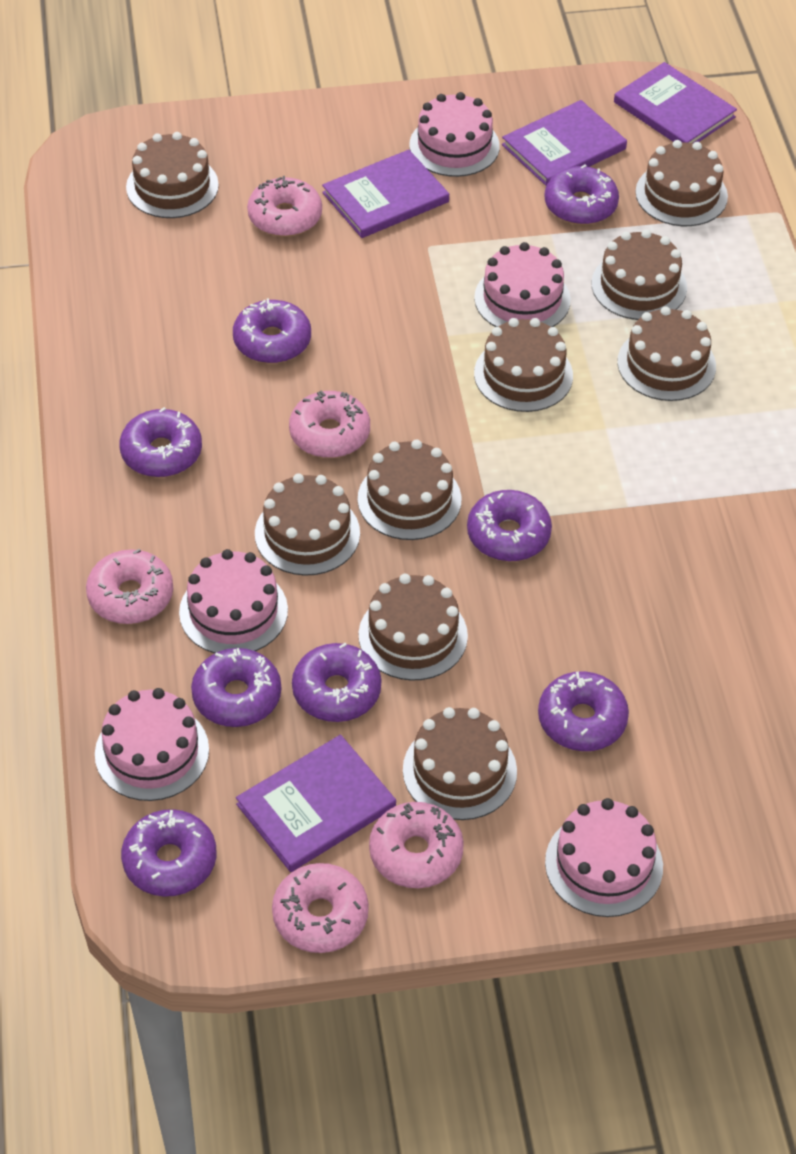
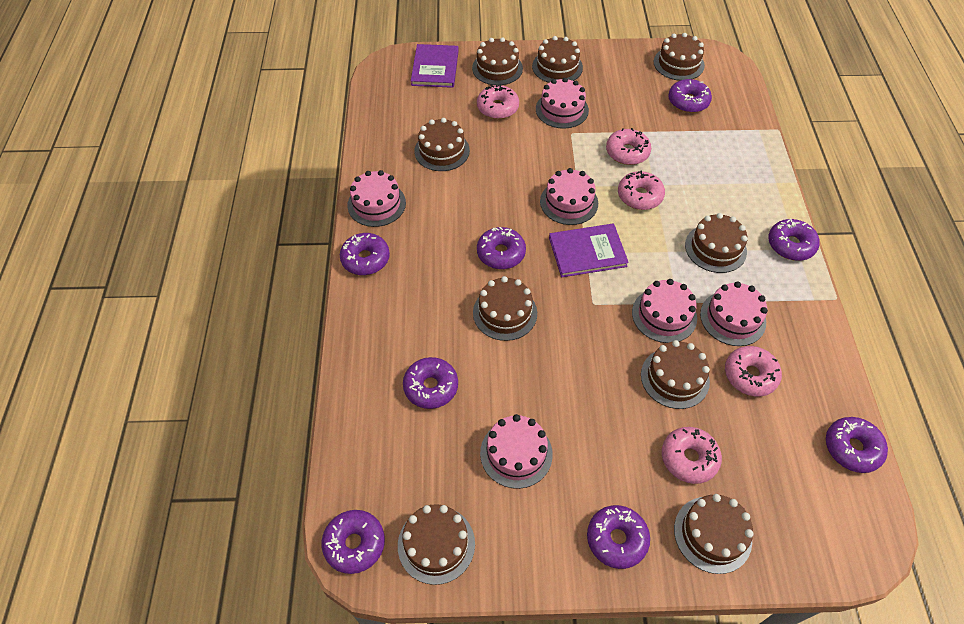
pink cake: [95,688,209,801] [179,549,288,653] [409,92,500,177] [474,242,571,327] [545,798,663,917] = 5 -> [347,170,406,227] [480,414,553,489] [536,77,589,129] [540,168,598,225] [632,279,697,343] [700,281,768,346] = 6
purple book: [236,735,396,872] [322,150,449,238] [502,100,627,186] [614,62,737,143] = 4 -> [411,44,459,88] [549,223,629,277] = 2

